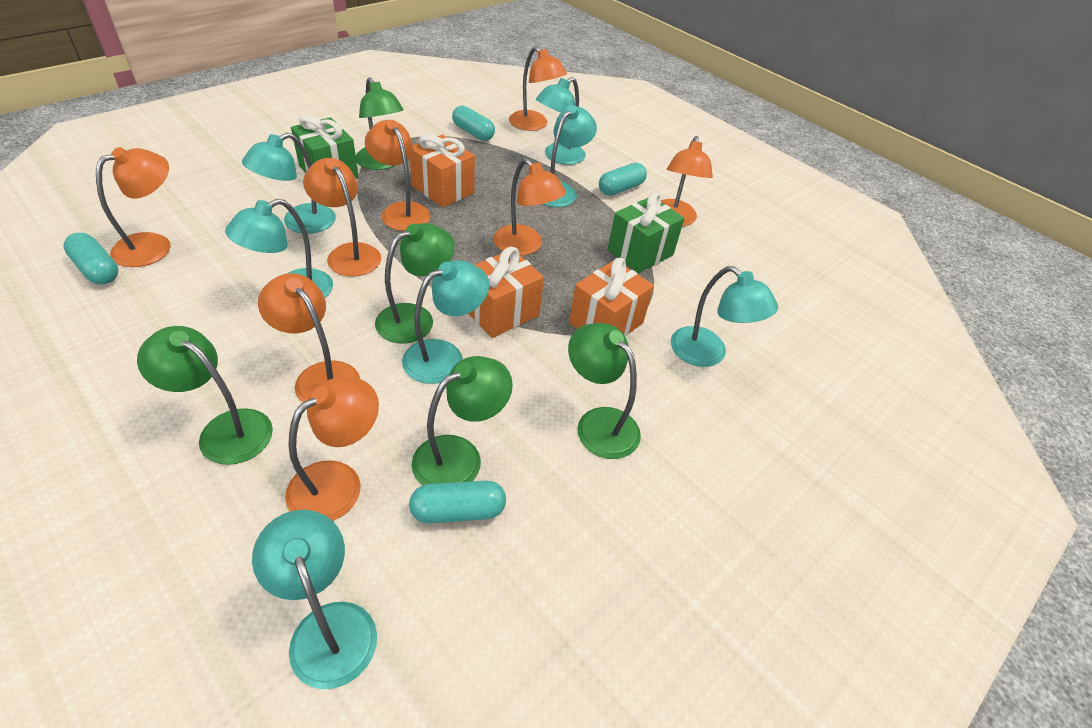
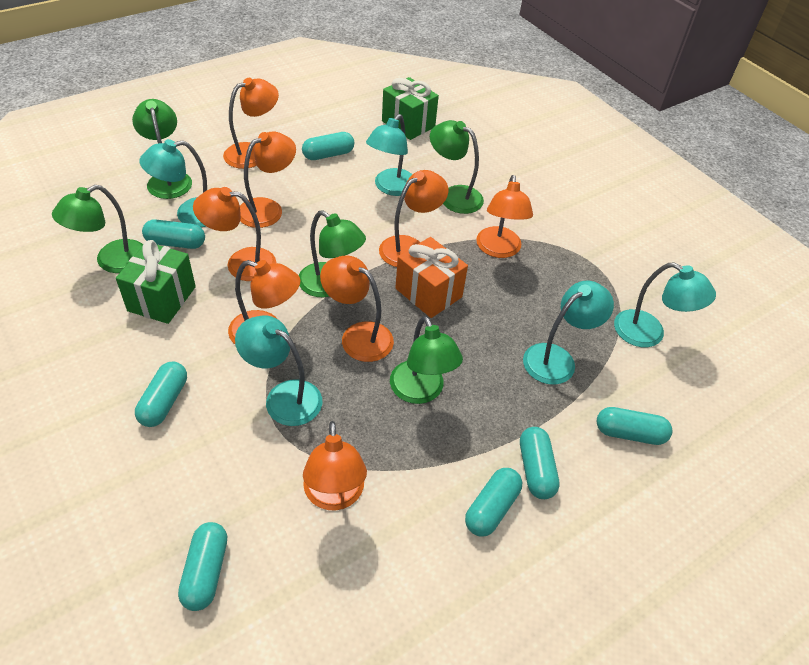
orange gift: [410,134,475,207] [468,247,544,338] [569,258,654,337] = 3 -> [395,237,468,318] = 1
turquoise capsule: [63,233,118,284] [409,480,506,524] [452,105,495,141] [599,163,647,196] = 4 -> [135,361,187,427] [142,219,205,249] [178,522,227,611] [302,132,354,160] [465,468,522,537] [520,427,560,499] [597,407,672,445] = 7
turquoise lamp: [225,199,333,298] [242,133,336,234] [252,510,377,689] [402,260,489,384] [536,77,586,165] [544,105,597,207] [671,266,778,367] = 7 -> [139,139,207,227] [235,315,322,426] [366,114,413,196] [523,281,614,385] [614,263,716,347] = 5

